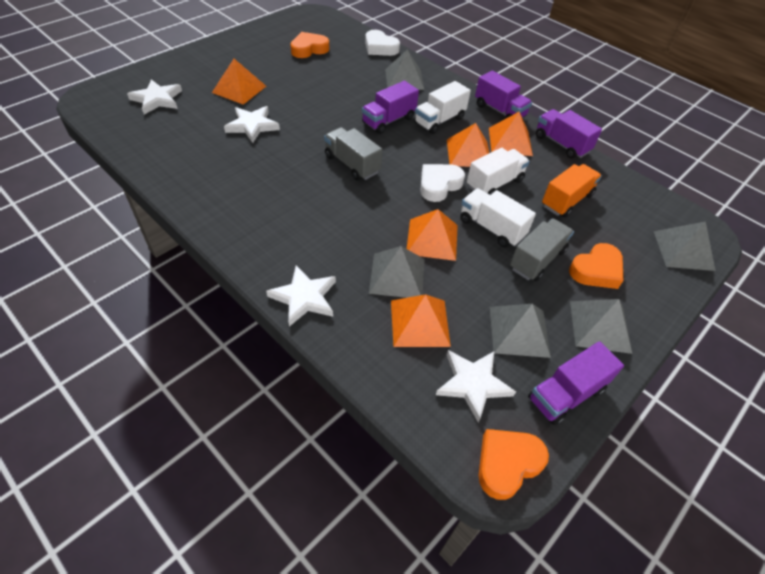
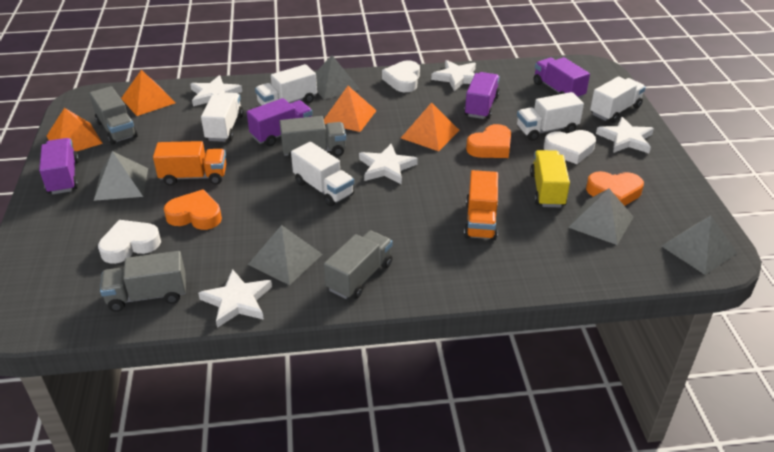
grey truck: [324,127,382,181] [510,219,574,281] = 2 -> [89,86,138,145] [100,251,186,312] [279,116,346,160] [324,231,393,299] = 4
orange pyramid: [212,59,266,105] [391,294,451,347] [407,209,458,261] [447,123,489,167] [489,112,533,156] = 5 -> [47,108,103,152] [121,70,175,116] [324,86,377,132] [401,102,460,151] = 4
orange truck: [542,164,602,218] = 1 -> [153,141,227,186] [464,170,498,240] = 2
white heart: [365,30,400,56] [420,164,465,202] = 2 -> [98,220,161,264] [382,61,420,92] [544,130,596,164] = 3
white star: [127,79,182,115] [224,106,280,143] [266,265,336,327] [436,350,516,422] = 4 -> [190,75,242,106] [198,269,272,328] [359,144,418,184] [431,60,476,91] [596,117,654,153] = 5
white truck: [414,81,471,134] [460,188,536,248] [467,148,530,195] = 3 -> [201,92,243,142] [255,64,317,105] [291,142,354,206] [517,92,584,141] [590,76,646,123] = 5
yellow truck: none = 0 -> [530,150,570,207] = 1

